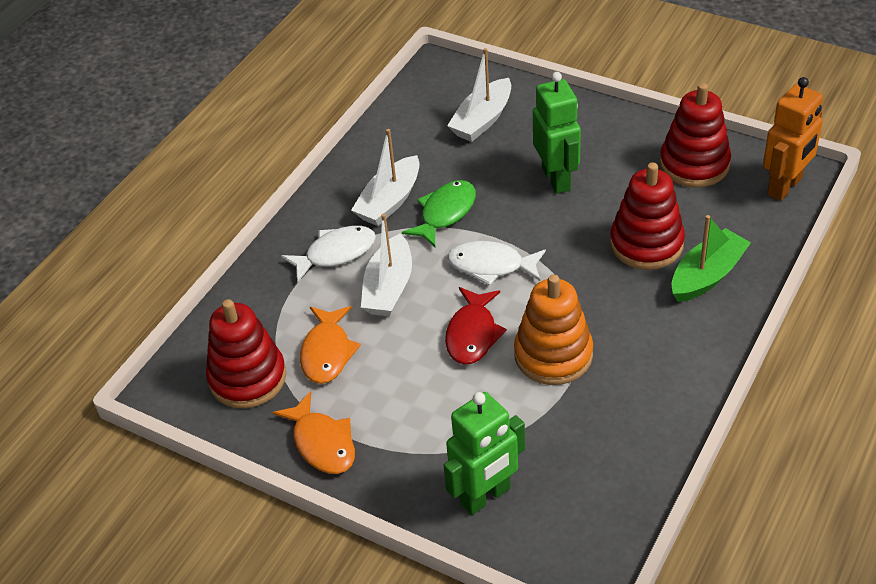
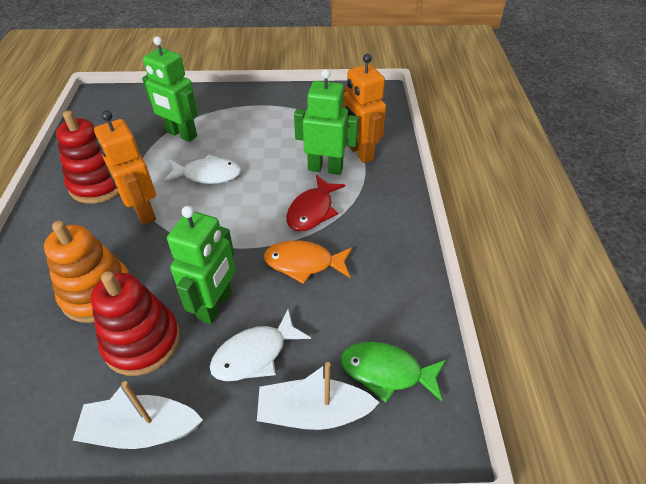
green boat: [672,215,751,302] = 1 -> none = 0
green robot: [444,392,525,515] [533,72,581,194] = 2 -> [142,36,198,142] [167,206,235,324] [294,69,359,175] = 3
orange fish: [272,391,355,474] [300,306,361,384] = 2 -> [264,240,352,284] = 1
orange robot: [763,77,823,201] = 1 -> [94,110,156,225] [343,54,386,163] = 2
red stacking toy: [206,299,286,408] [610,162,685,270] [660,83,731,188] = 3 -> [56,111,119,204] [91,271,180,376] = 2
white boat: [351,129,420,226] [361,213,412,317] [447,48,511,142] = 3 -> [73,381,203,449] [257,362,380,430] = 2

